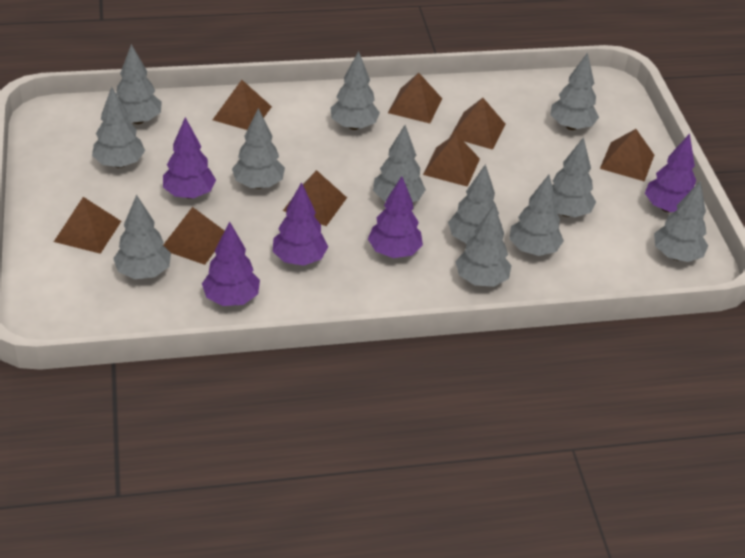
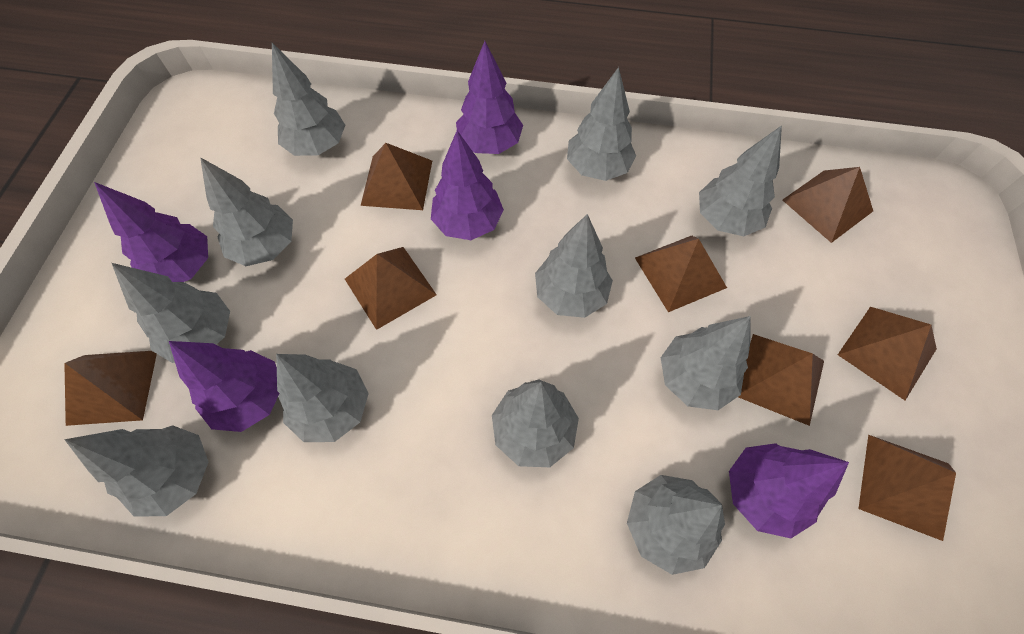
grey tree: [92,87,145,168] [113,195,171,279] [116,44,162,124] [232,108,285,189] [330,51,380,130] [373,125,426,202] [448,164,502,244] [455,204,512,287] [509,175,564,256] [550,52,599,130] [552,137,596,217] [654,181,708,262] = 12 -> [64,425,208,517] [112,263,230,363] [200,157,293,266] [272,43,345,156] [276,354,369,442] [492,379,579,467] [535,214,613,318] [567,67,636,181] [627,475,725,575] [661,316,751,410] [699,125,782,236] = 11

